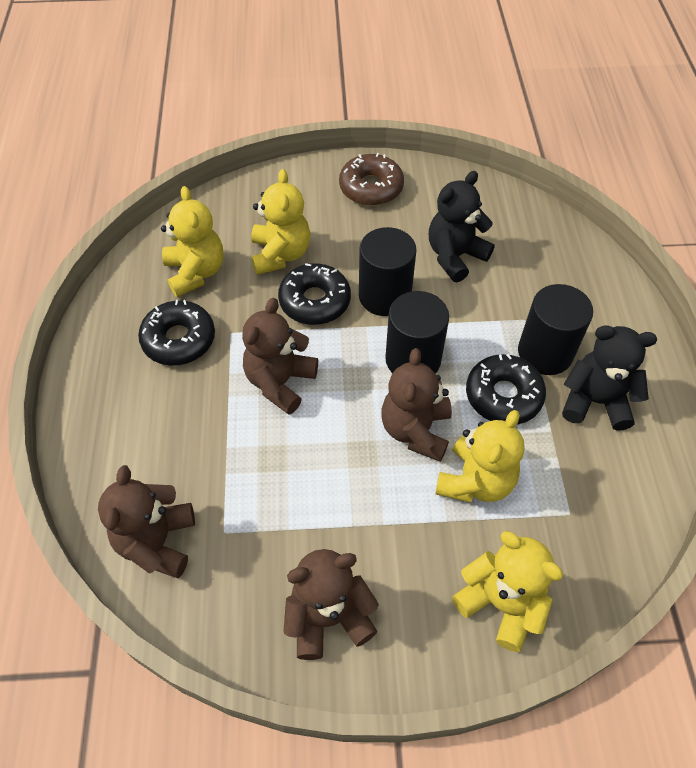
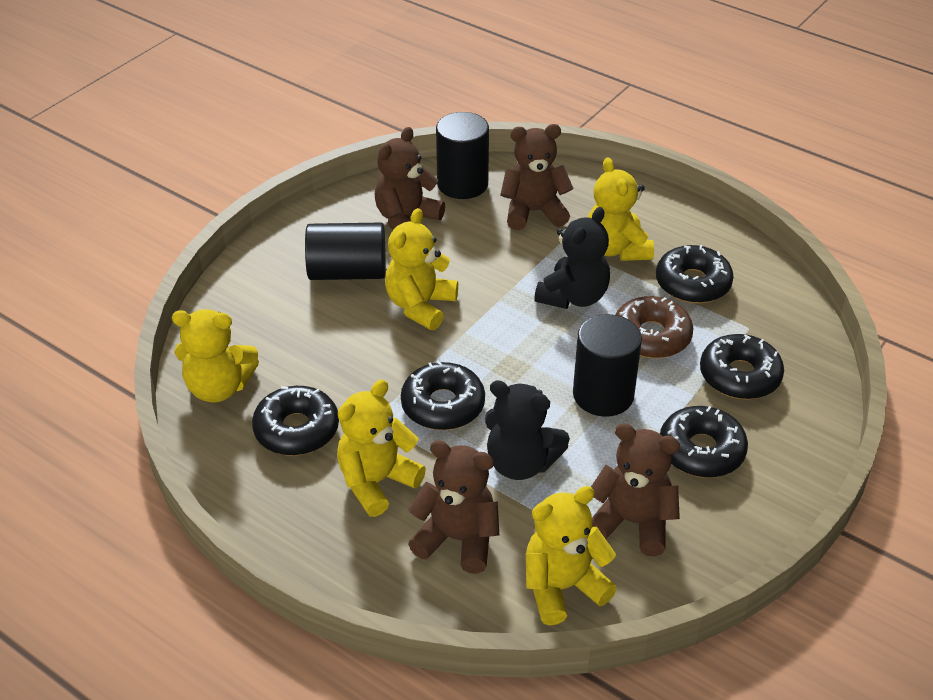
black donut: [138,300,215,365] [278,263,351,325] [466,354,546,424] = 3 -> [252,386,339,456] [401,361,485,430] [656,245,734,303] [660,406,748,478] [700,334,784,399] = 5
yellow teddy bear: [161,186,223,297] [251,169,310,275] [435,410,525,503] [452,531,563,652] = 4 -> [172,309,259,403] [337,380,426,517] [385,208,458,330] [526,486,617,626] [588,158,654,261] = 5

